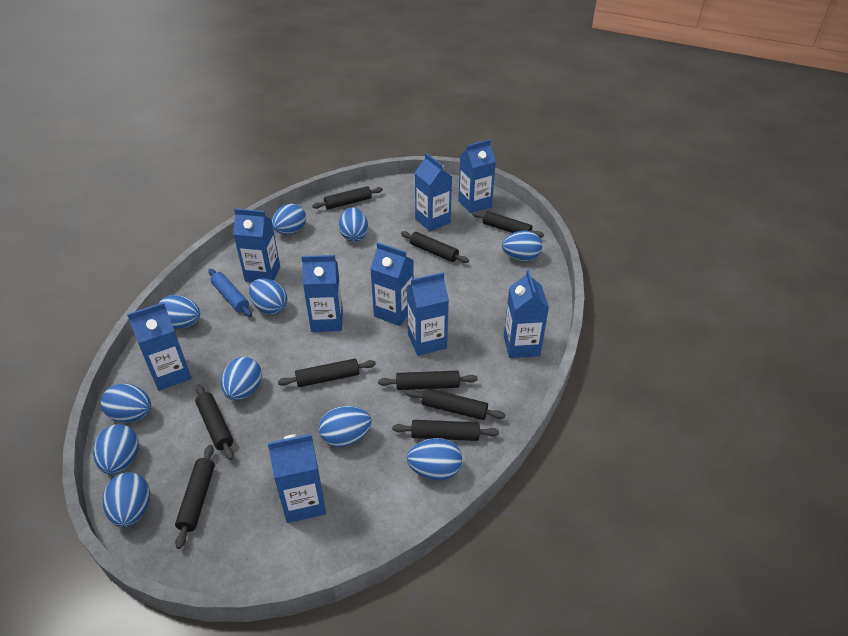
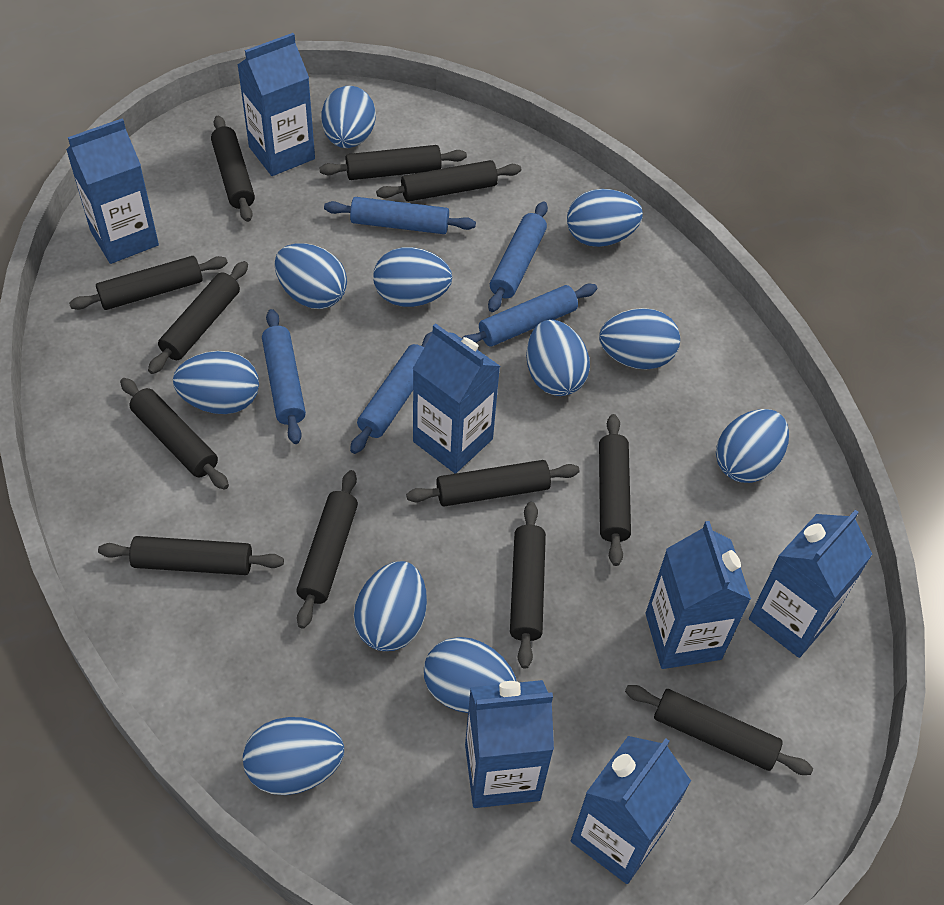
black rolling pin: [175,445,215,549] [195,384,234,460] [278,359,376,387] [312,186,383,209] [378,371,478,390] [392,420,499,441] [401,231,469,263] [406,388,505,420] [472,211,544,238] = 9 -> [69,256,228,310] [98,536,284,575] [120,378,229,490] [148,261,248,374] [211,116,255,222] [296,470,358,629] [319,145,467,180] [376,160,521,202] [406,460,580,506] [510,502,546,669] [599,414,631,566] [625,685,813,775] = 12
blue carton: [127,302,192,391] [233,208,280,282] [268,434,326,523] [301,255,343,332] [370,243,414,326] [407,272,449,356] [415,153,452,231] [458,139,496,213] [504,270,549,358] = 9 -> [66,119,159,264] [237,33,315,176] [413,323,500,474] [465,680,554,808] [571,736,691,884] [645,521,751,669] [749,510,873,658] = 7
blue rolling pin: [208,269,252,317] = 1 -> [262,309,306,444] [324,197,476,234] [350,331,433,454] [462,284,597,347] [488,201,548,312] = 5

